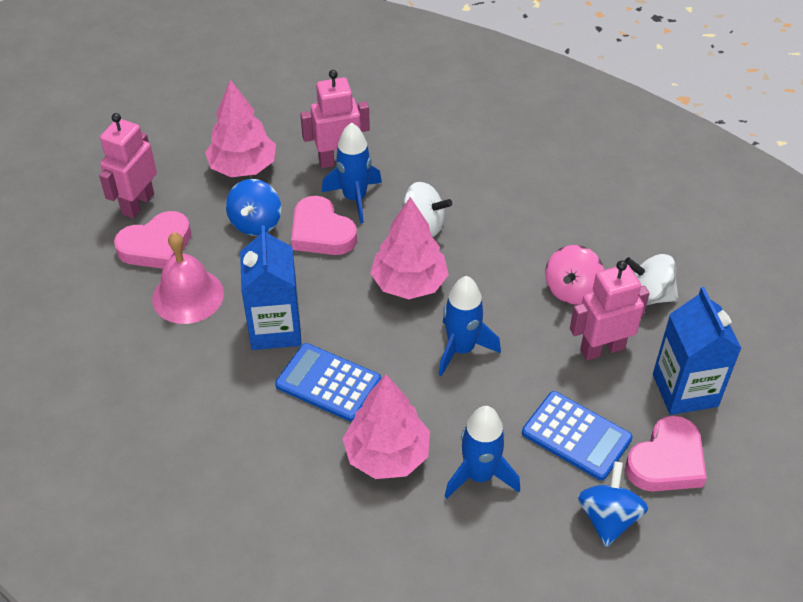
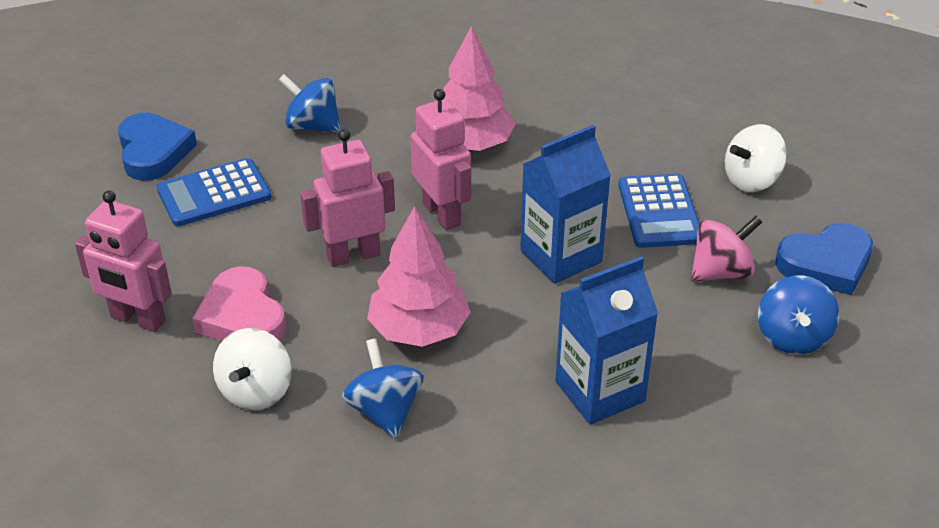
blue heart: none = 0 -> [118,113,197,181] [775,223,873,295] = 2
blue rocket: [322,122,382,224] [439,276,501,376] [445,406,520,499] = 3 -> none = 0
blue spinning top: [226,179,281,236] [577,461,648,547] = 2 -> [279,74,341,133] [342,338,424,438] [758,275,839,354] = 3
pink bell: [152,232,224,324] = 1 -> none = 0
pink heart: [114,211,191,269] [291,196,357,255] [625,415,707,491] = 3 -> [192,266,286,341] = 1
pink tree: [205,80,276,177] [342,374,430,479] [370,197,449,299] = 3 -> [367,206,471,347] [443,26,516,151] = 2

